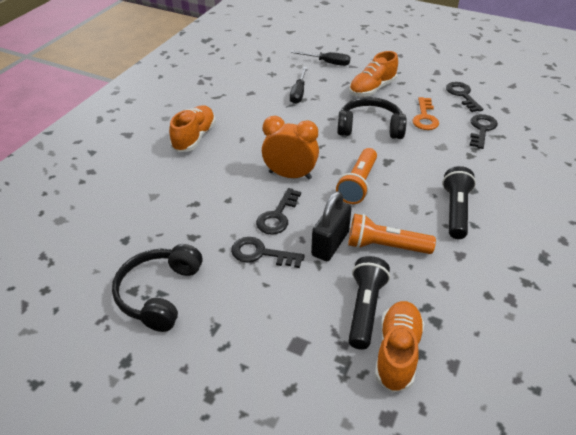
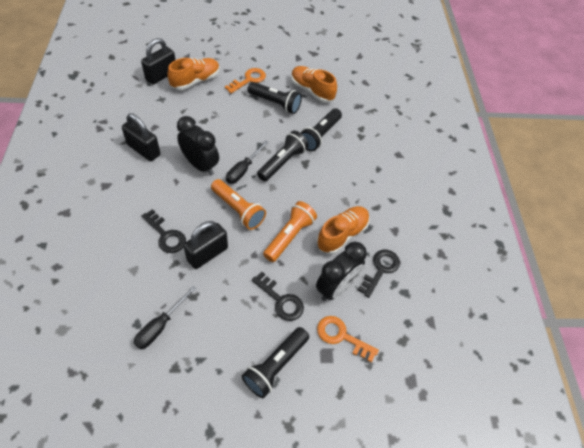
black clock: none = 0 -> [177,116,219,175] [316,242,367,301] = 2
black flashlight: [348,256,390,350] [442,166,476,239] = 2 -> [242,327,309,398] [247,82,302,114] [257,130,309,181] [301,108,342,151] = 4
black headphones: [112,244,203,332] [337,97,407,139] = 2 -> none = 0
black key: [231,237,305,268] [256,188,301,235] [446,82,483,112] [469,114,498,149] = 4 -> [141,209,186,253] [252,272,304,321] [358,249,400,298] = 3
black padlock: [311,191,352,261] = 1 -> [122,113,161,161] [141,38,175,85] [183,221,228,269] = 3
orange clock: [262,116,319,180] = 1 -> none = 0
orange key: [413,97,439,130] = 1 -> [225,68,266,94] [317,316,379,363] = 2

